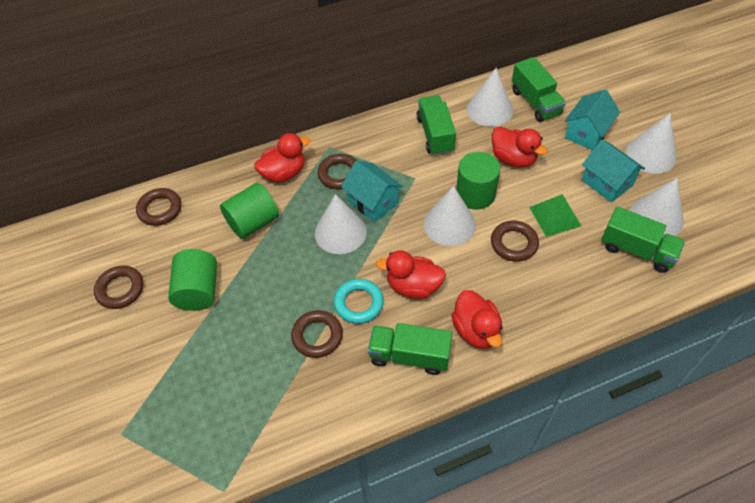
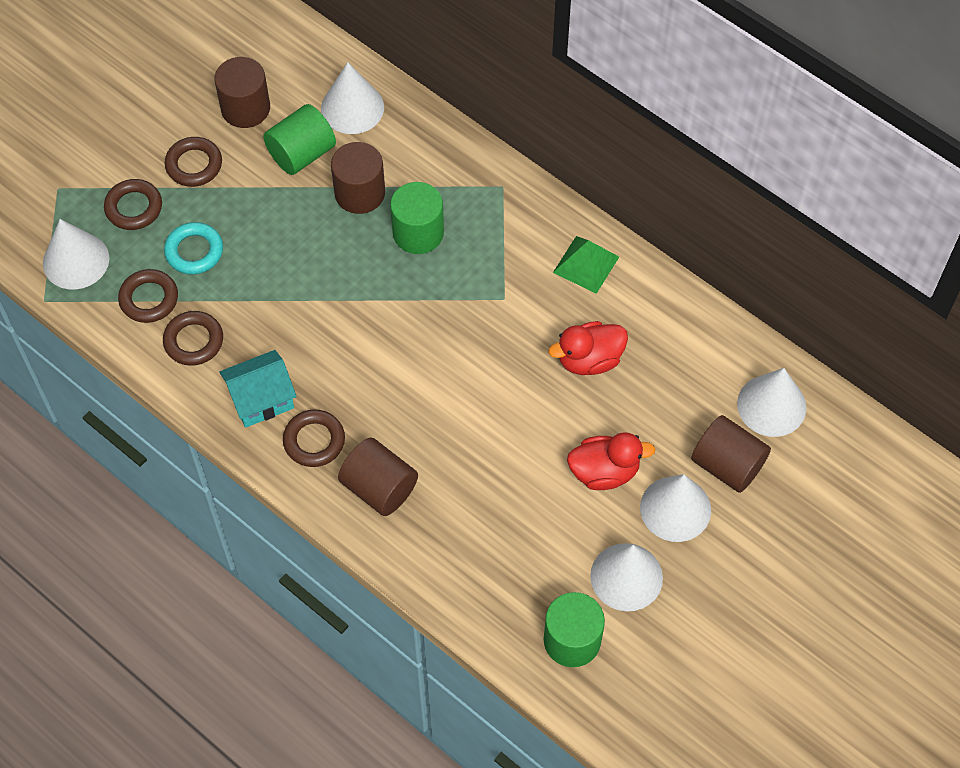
brown cylinder: none = 0 -> [214,57,270,128] [331,142,385,214] [338,438,418,516] [691,415,771,493] = 4
green truck: [368,323,452,375] [416,95,456,156] [512,57,566,122] [601,206,685,273] = 4 -> none = 0
red duck: [254,133,310,182] [376,250,446,299] [451,290,502,349] [492,127,548,168] = 4 -> [548,321,628,375] [567,432,655,490] = 2
turquoise house: [341,161,403,222] [565,89,620,150] [582,140,645,202] = 3 -> [219,350,297,428] = 1

